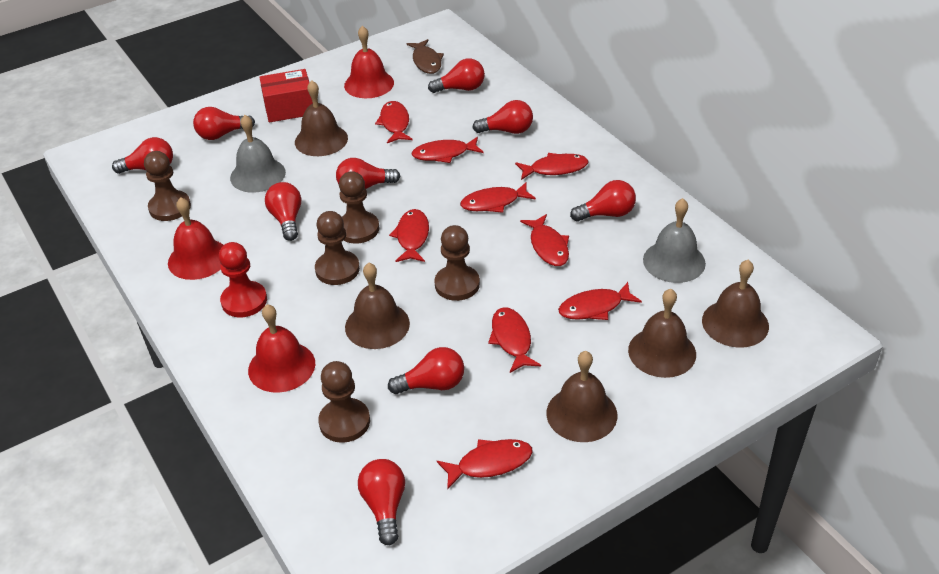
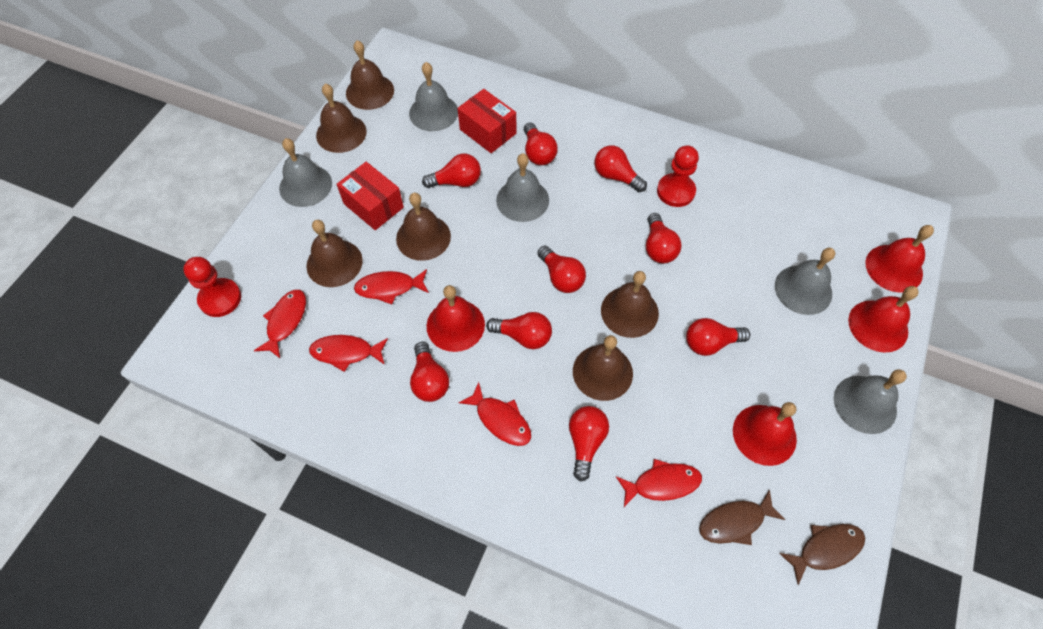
brown bell: [295,80,348,156] [345,263,410,349] [546,351,617,442] [628,289,696,378] [702,260,769,348] = 5 -> [306,220,363,287] [316,84,367,153] [346,40,394,110] [396,193,451,261] [573,335,633,401] [601,271,659,338] = 6
brown fish: [406,39,444,74] = 1 -> [699,489,785,545] [779,524,865,585] = 2
brown pawn: [144,151,191,221] [315,211,360,285] [318,361,370,443] [339,171,379,244] [434,225,480,301] = 5 -> none = 0
grey bell: [230,115,286,193] [643,198,706,283] = 2 -> [279,138,332,207] [409,62,458,131] [496,153,549,222] [775,248,835,315] [834,369,907,434] = 5
red bell: [168,197,223,280] [248,304,315,393] [344,26,394,98] = 3 -> [426,285,485,352] [733,402,797,466] [848,286,919,352] [865,225,934,293] = 4
red box: [259,69,313,122] = 1 -> [337,162,404,230] [457,89,516,153] = 2
red fish: [375,101,413,143] [389,209,429,262] [411,137,483,163] [437,439,533,490] [460,182,536,213] [488,307,541,373] [515,153,588,180] [520,214,569,266] [558,282,642,320] = 9 -> [254,290,306,358] [309,335,388,372] [354,269,429,304] [458,382,531,446] [616,459,702,507] = 5
red pawn: [219,242,267,317] = 1 -> [183,257,241,317] [657,145,699,207] = 2

